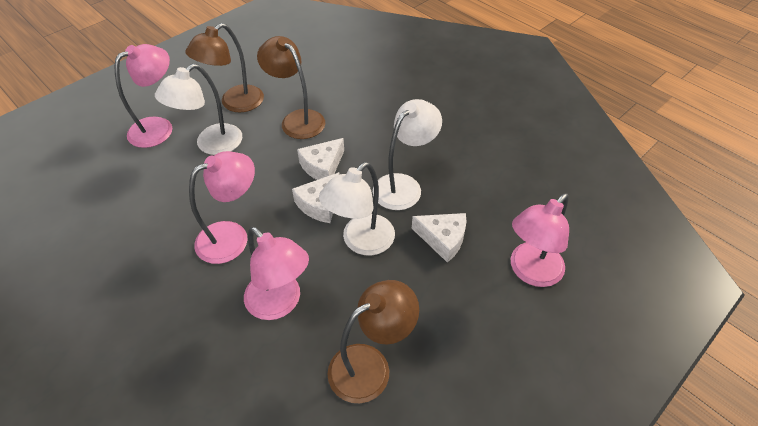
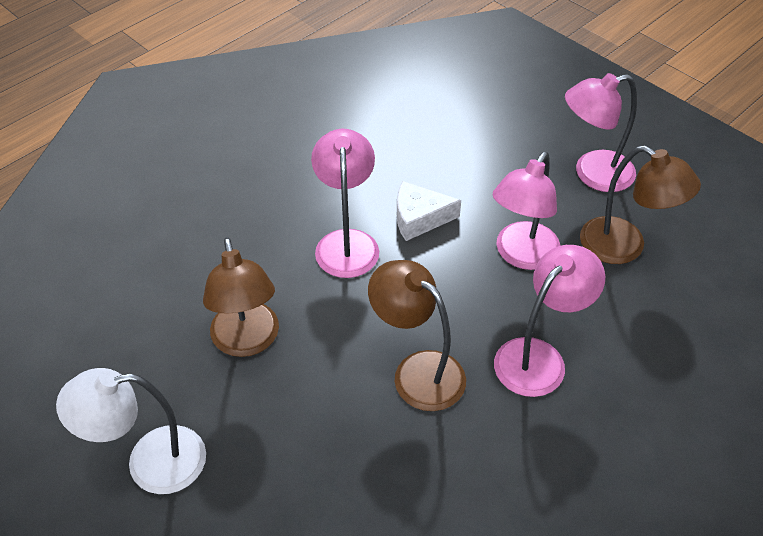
white cheese: [292,172,339,223] [297,138,344,180] [412,213,466,263] = 3 -> [397,181,461,241] = 1
white lamp: [155,64,242,155] [319,162,395,256] [373,99,442,210] = 3 -> [56,368,206,494] = 1

